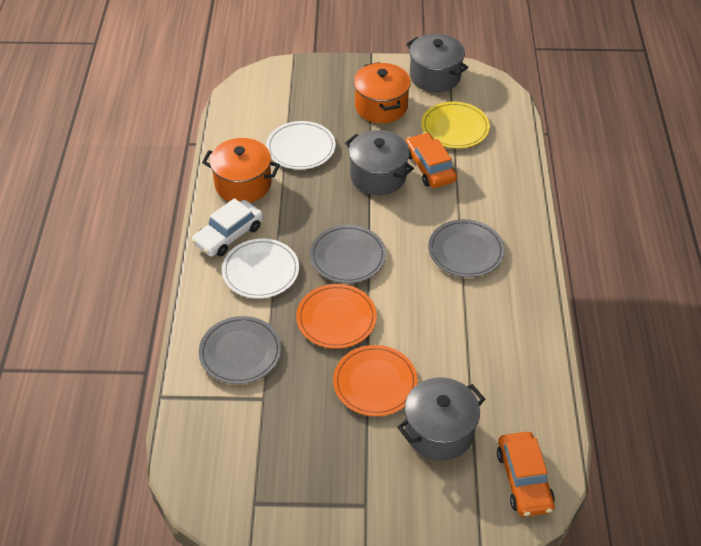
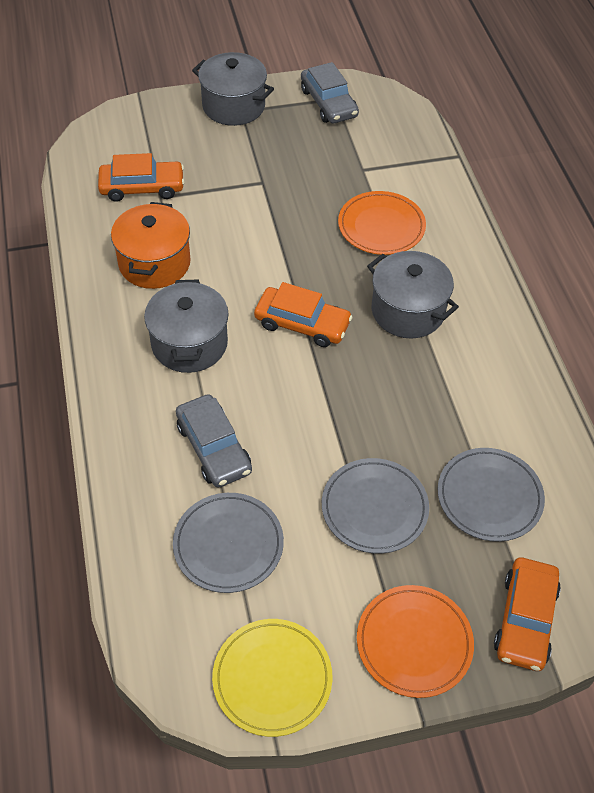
grey car: none = 0 -> [176,394,252,487] [301,62,359,123] = 2
orange car: [405,133,457,188] [497,432,555,517] = 2 -> [98,153,185,202] [254,282,353,347] [494,557,561,671] = 3
orange pot: [202,138,280,203] [353,62,411,123] = 2 -> [111,202,191,289] = 1
white car: [192,198,263,257] = 1 -> none = 0
white plate: [222,239,299,298] [266,121,336,170] = 2 -> none = 0

